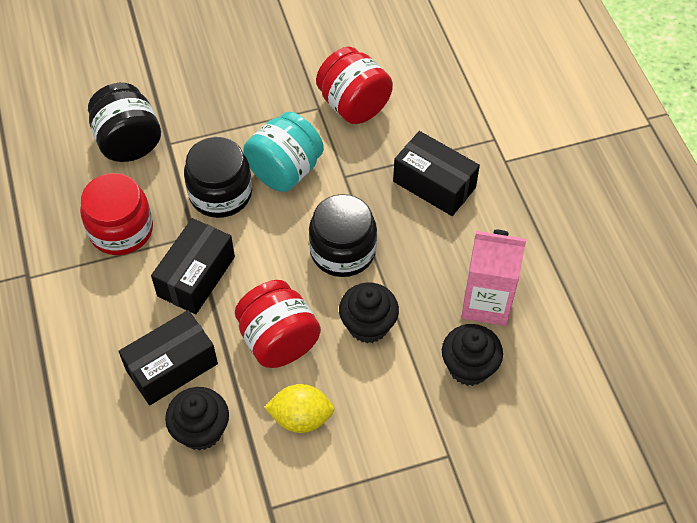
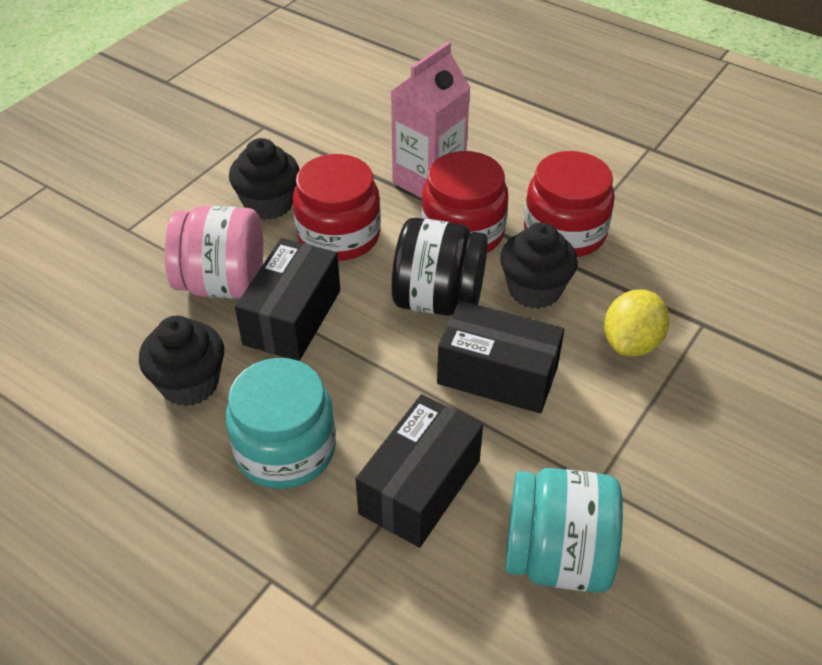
black jar: [88,83,161,162] [184,137,252,218] [309,194,377,277] = 3 -> [392,218,488,316] = 1
pink jar: none = 0 -> [164,206,263,299] = 1
turquoise jar: [243,112,324,192] = 1 -> [226,358,336,489] [506,468,623,593] = 2

